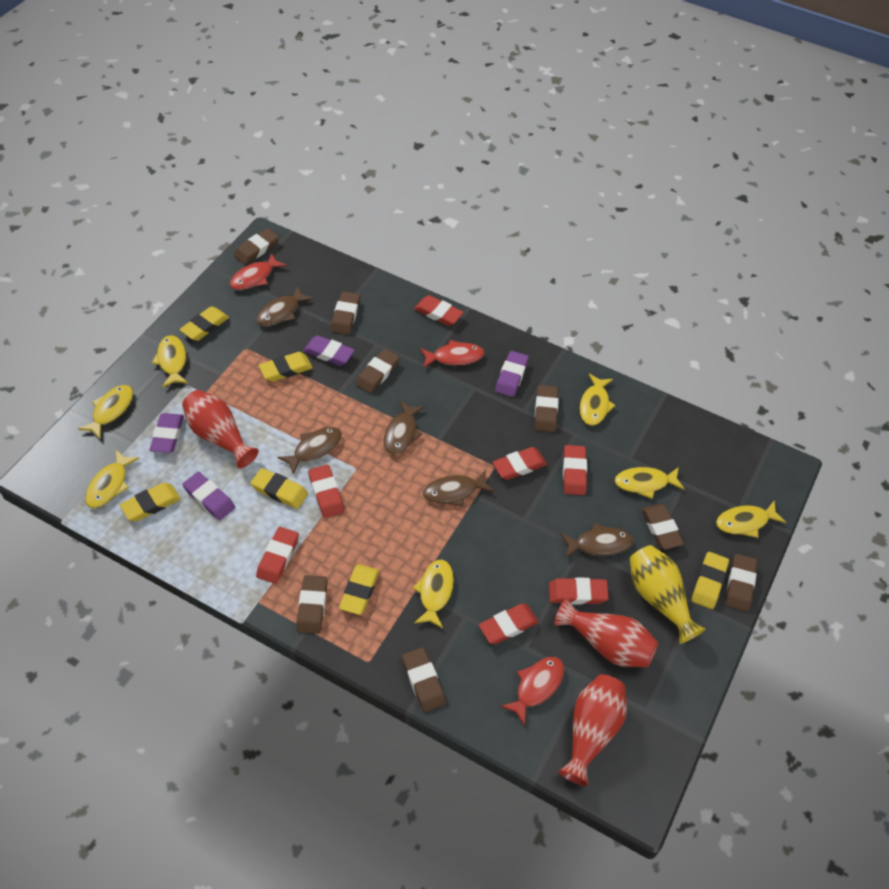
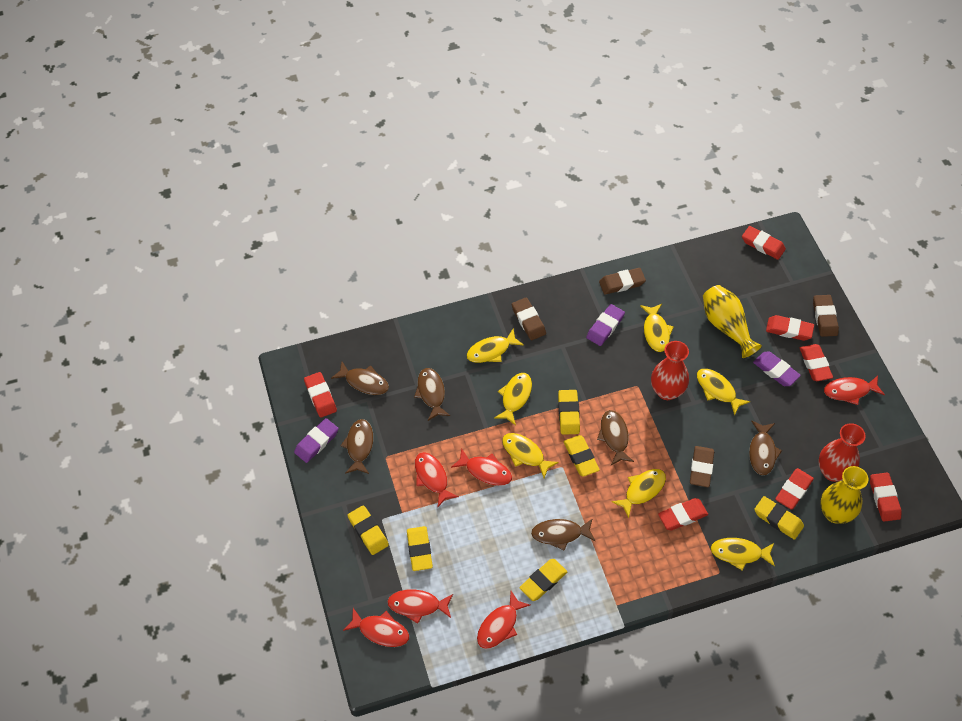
brown eraser: [234,228,279,265] [296,575,327,634] [331,291,360,334] [355,349,400,393] [402,647,446,712] [535,385,558,432] [641,504,684,550] [726,554,757,612] = 8 -> [512,297,546,340] [599,268,646,295] [690,446,714,487] [813,295,839,337] = 4
brown fish: [257,287,313,326] [277,427,342,475] [384,401,424,455] [423,470,494,507] [560,523,633,558] = 5 -> [331,362,389,395] [341,419,373,474] [414,368,450,421] [531,518,595,551] [597,410,634,465] [749,421,782,475] = 6
purple eraser: [150,413,184,453] [182,472,235,520] [303,335,355,366] [495,351,529,397] = 4 -> [294,418,339,463] [586,304,625,346] [753,352,801,386] = 3
red fish: [230,254,287,290] [420,340,484,368] [500,657,564,726] = 3 -> [343,608,409,647] [387,589,453,624] [415,452,459,508] [451,448,512,486] [477,591,530,649] [824,375,885,405] = 6
red vase: [182,390,259,468] [554,598,658,667] [558,674,627,786] = 3 -> [651,341,689,400] [818,423,866,482] = 2
yellow vase: [630,545,706,644] = 1 -> [703,285,762,358] [820,466,868,524] = 2

